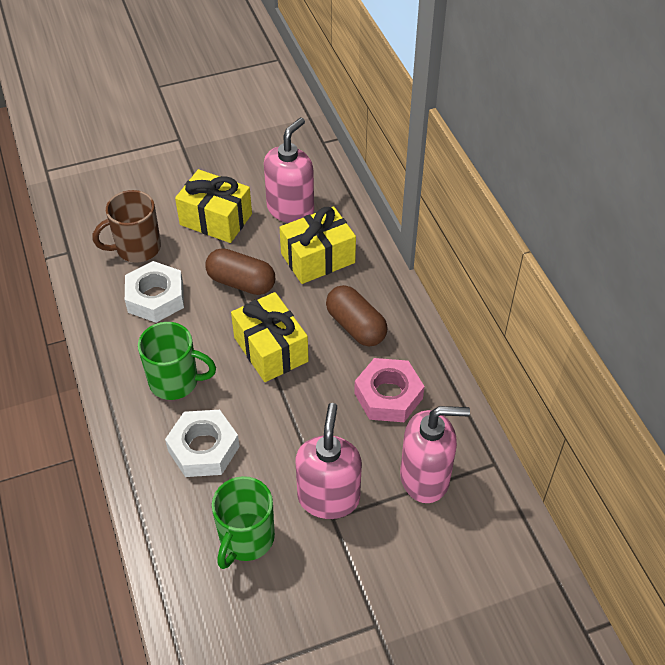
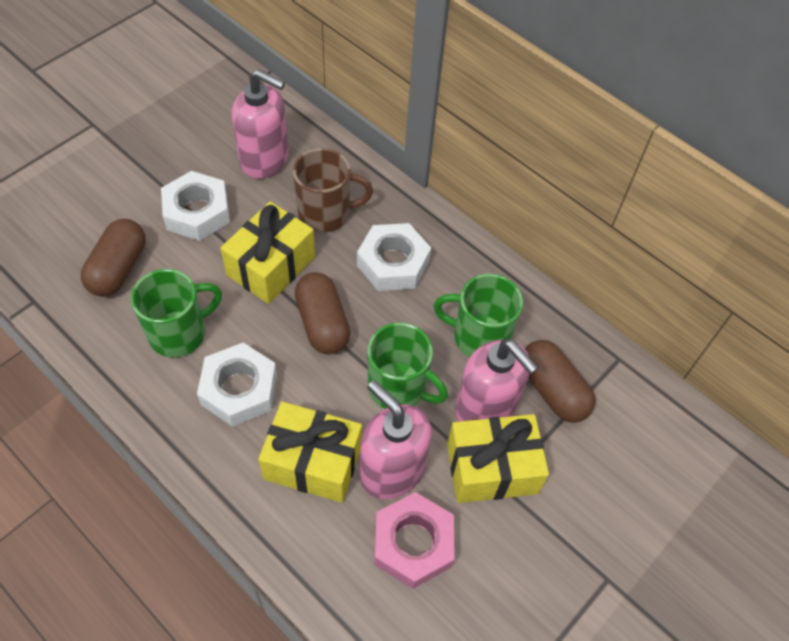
brown capsule: [205,248,275,295] [326,285,388,346] = 2 -> [81,219,146,297] [295,272,351,354] [525,340,596,423] = 3
green mug: [138,322,216,400] [212,476,275,569] = 2 -> [131,269,222,358] [368,323,448,409] [433,274,523,357] = 3
white nut: [125,261,184,323] [165,410,240,477] = 2 -> [161,171,230,241] [197,343,277,427] [357,223,431,291] = 3

